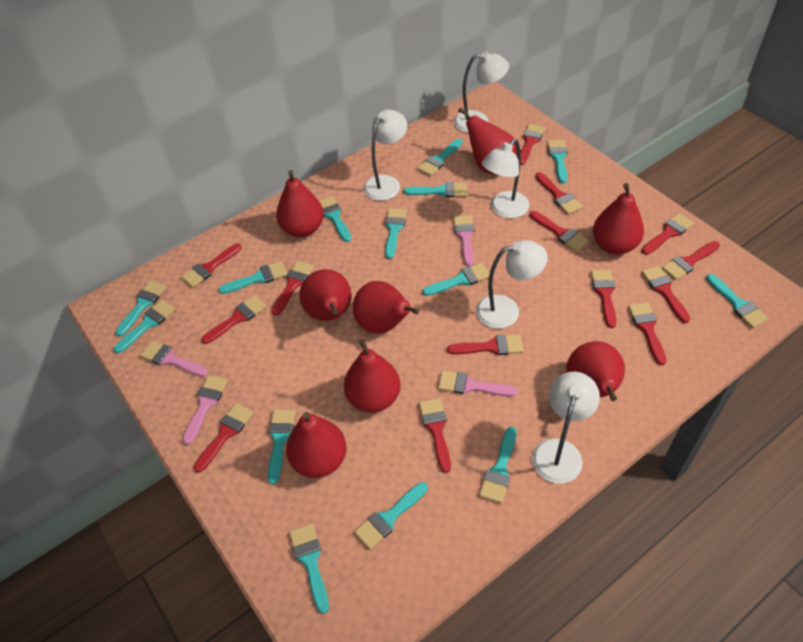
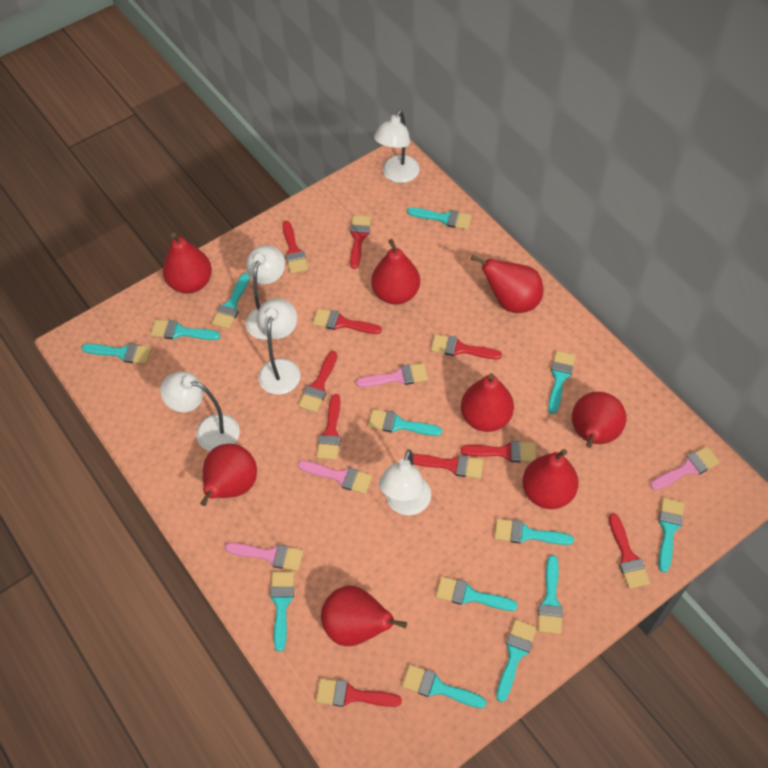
red brush: [181,244,242,288] [194,403,254,473] [202,295,266,344] [272,261,314,316] [419,398,451,473] [447,334,524,355] [520,124,545,165] [530,211,588,251] [535,172,583,214] [591,270,616,328] [628,302,666,365] [642,213,694,255] [642,266,690,323] [662,241,720,280] = 14 -> [282,221,308,274] [298,351,337,412] [312,308,382,334] [316,678,402,707] [317,394,341,460] [350,215,371,269] [408,454,484,479] [431,334,502,359] [461,441,536,462] [609,513,650,589] = 10
turquoise brush: [114,300,175,353] [115,280,166,337] [218,261,287,294] [268,409,295,484] [289,523,329,614] [319,196,351,242] [354,482,428,550] [385,208,407,259] [404,182,467,198] [418,139,462,176] [422,263,489,296] [479,426,517,503] [547,140,567,184] [706,274,769,328] = 14 -> [82,343,152,364] [150,319,220,340] [212,273,250,329] [270,571,294,651] [368,409,442,436] [402,665,487,708] [407,207,472,230] [436,576,518,611] [494,518,574,545] [496,619,537,702] [538,555,563,634] [548,351,575,414] [659,498,684,572] = 13

